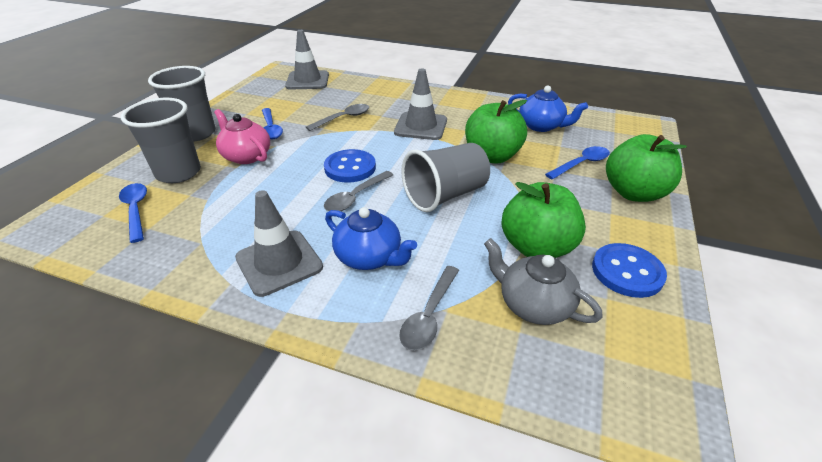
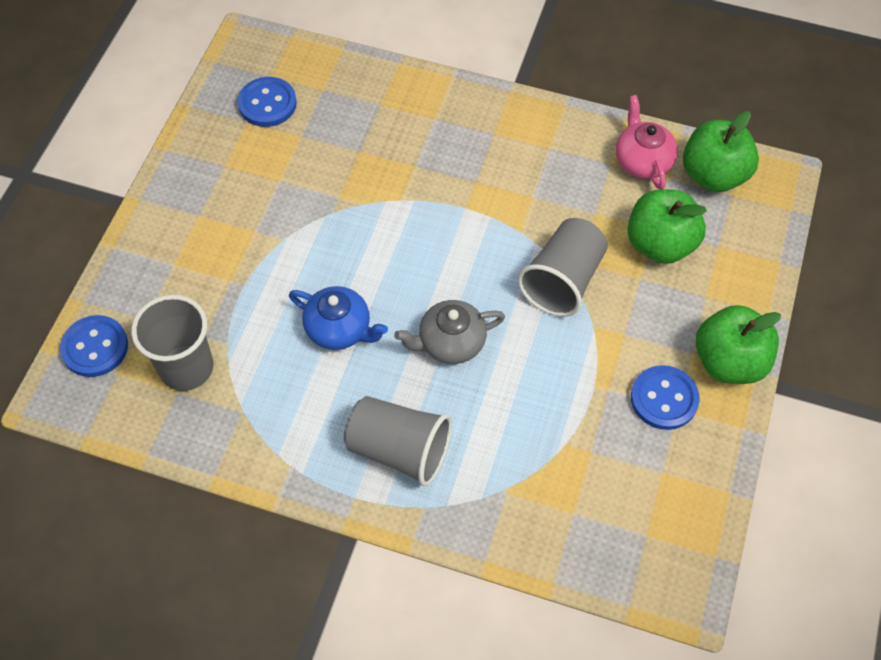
blue button: [324,149,376,183] [592,243,667,298] = 2 -> [60,315,128,377] [238,77,297,127] [631,365,699,430] = 3
blue spoon: [119,183,147,243] [262,108,283,139] [545,146,610,179] = 3 -> none = 0
blue teapot: [325,207,417,270] [508,85,588,132] = 2 -> [289,286,388,350] = 1
grey spoon: [306,104,369,131] [324,171,393,211] [399,266,459,351] = 3 -> none = 0
grey traffic cone: [235,190,323,297] [285,30,329,89] [394,68,447,140] = 3 -> none = 0

